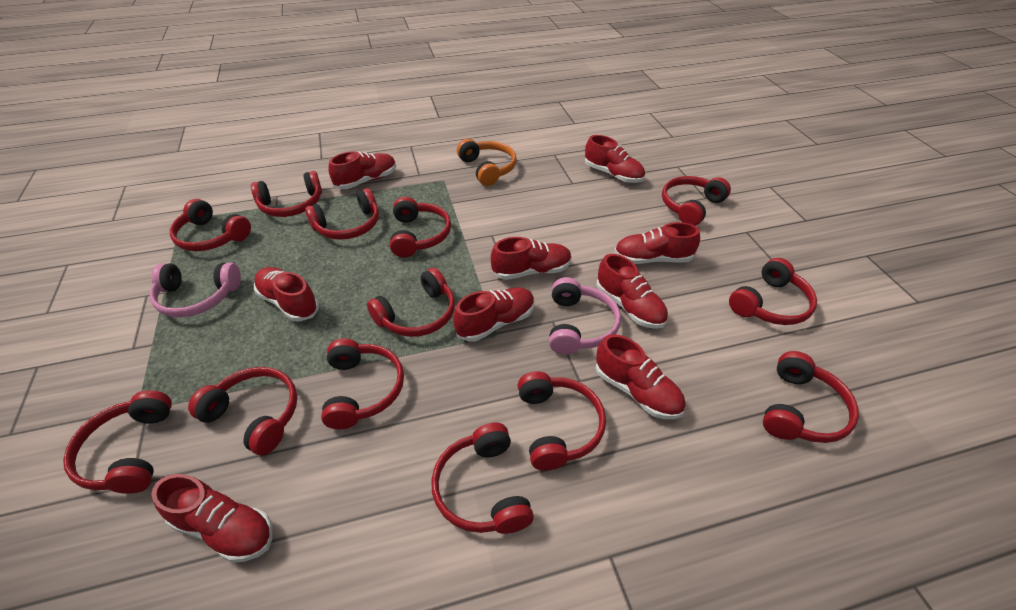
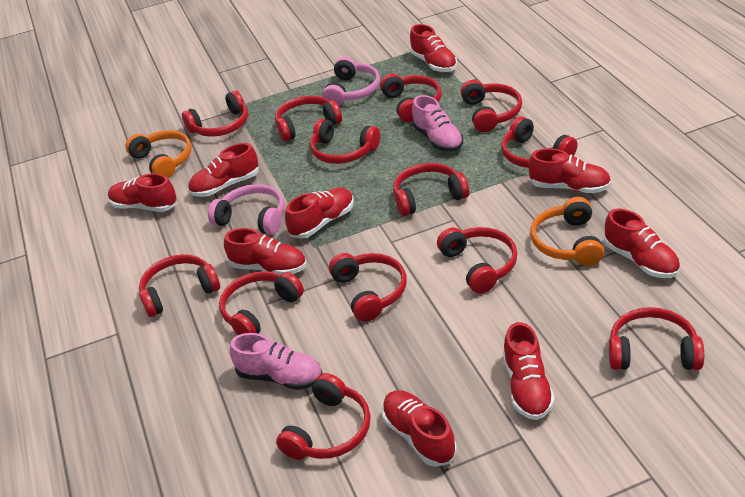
orange headphones: [457,139,517,186] = 1 -> [126,130,192,178] [530,197,604,266] = 2
pink shoe: none = 0 -> [229,333,323,390] [412,95,463,152] = 2

